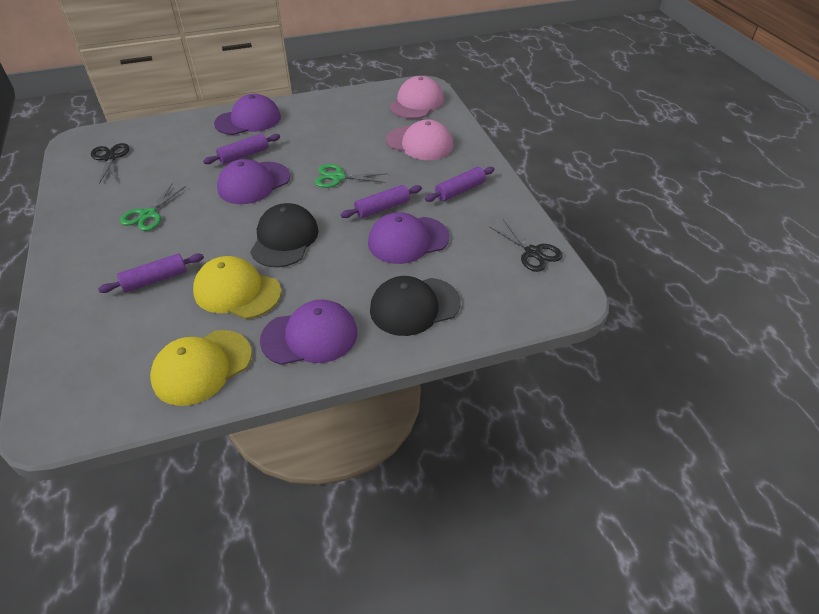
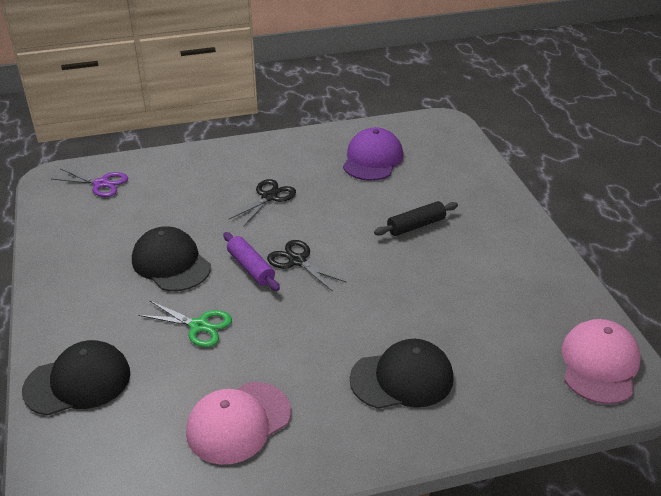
black cap: [250,203,319,267] [370,276,461,336] = 2 -> [22,340,131,416] [132,226,211,291] [350,339,453,409] = 3
black rolling pin: none = 0 -> [374,201,458,236] = 1
green scissors: [120,183,186,231] [315,164,387,188] = 2 -> [138,300,232,347] = 1
purple cap: [214,94,281,135] [217,159,290,204] [260,299,357,365] [368,212,449,264] = 4 -> [343,127,403,181] = 1
purple rolling pin: [98,254,204,293] [203,133,280,164] [341,185,422,218] [425,167,495,202] = 4 -> [223,232,280,291] = 1
purple scissors: none = 0 -> [52,169,128,197] = 1
yellow cap: [150,330,252,406] [193,256,281,319] = 2 -> none = 0

